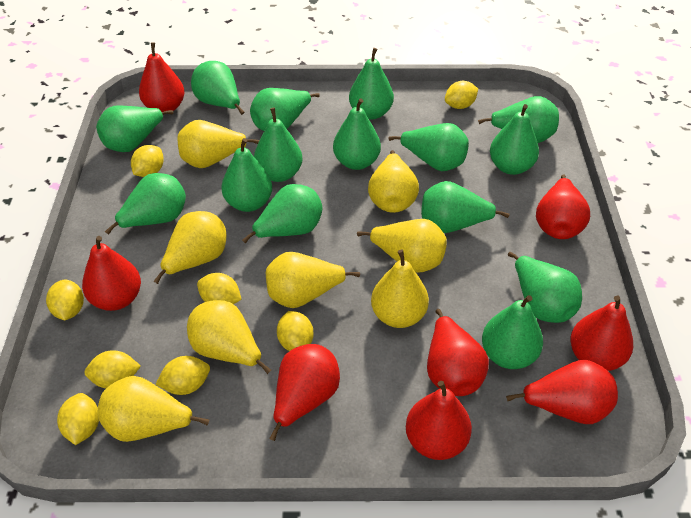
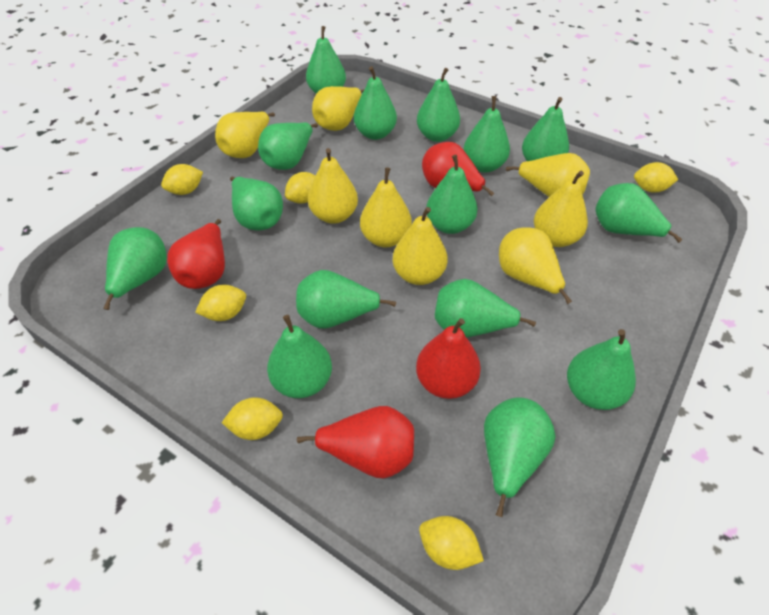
red pear: [82,236,141,311] [139,42,184,112] [269,344,340,441] [406,381,472,460] [427,309,489,396] [506,360,618,424] [536,174,590,239] [571,296,633,371] = 8 -> [167,219,225,289] [297,406,414,479] [416,318,481,399] [422,142,495,197] = 4
yellow lemon: [46,280,84,320] [57,393,99,445] [84,350,141,388] [131,145,164,177] [155,356,210,395] [197,273,242,304] [277,311,314,351] [445,81,478,109] = 8 -> [161,164,203,195] [195,285,246,321] [222,397,283,440] [285,172,316,204] [419,516,484,570] [634,162,678,193] = 6

